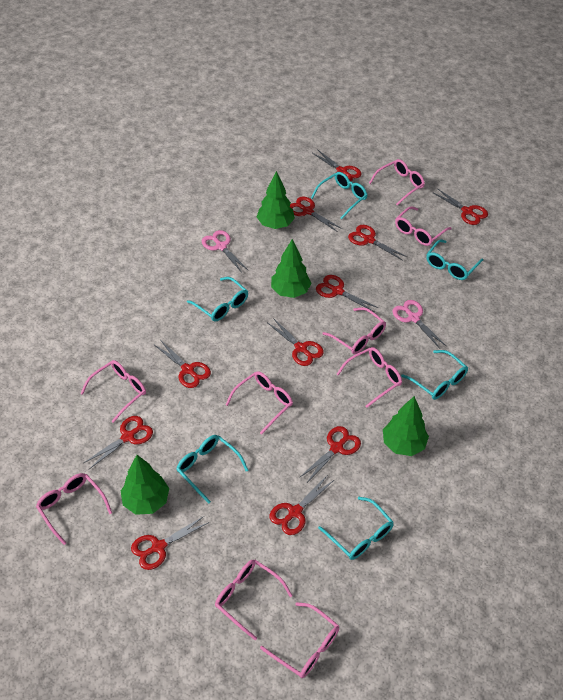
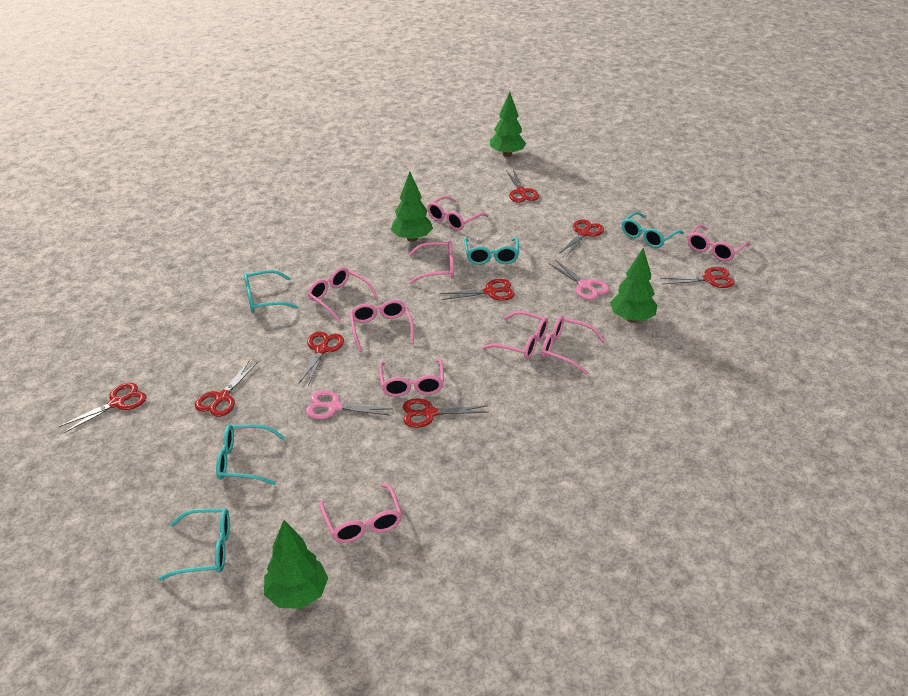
red scissors: [84,416,153,469] [131,516,209,570] [155,341,211,388] [268,318,324,366] [270,476,334,535] [290,197,343,232] [300,426,361,482] [313,149,361,182] [316,275,379,312] [348,225,407,261] [434,188,488,225] = 11 -> [59,383,146,433] [195,360,258,417] [298,331,344,385] [403,398,489,428] [440,279,515,301] [506,169,539,202] [560,219,604,256] [660,267,735,288] = 8
turquoise glasses: [176,435,248,504] [187,277,248,321] [311,172,367,219] [318,497,394,560] [401,350,468,400] [426,239,483,280] = 6 -> [159,508,230,581] [216,424,286,485] [244,270,298,313] [464,237,519,265] [621,212,684,248] = 5

